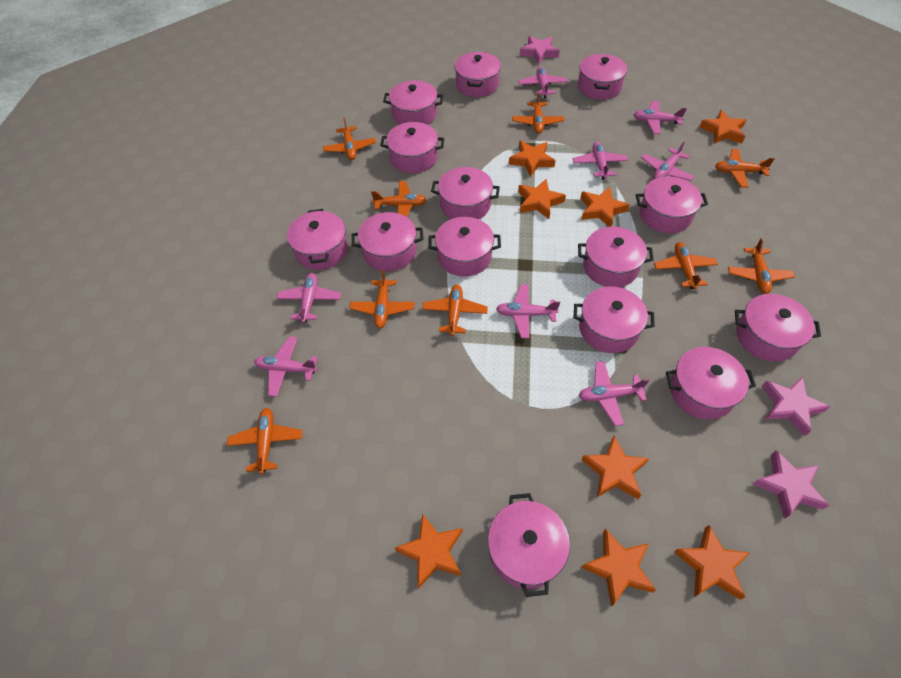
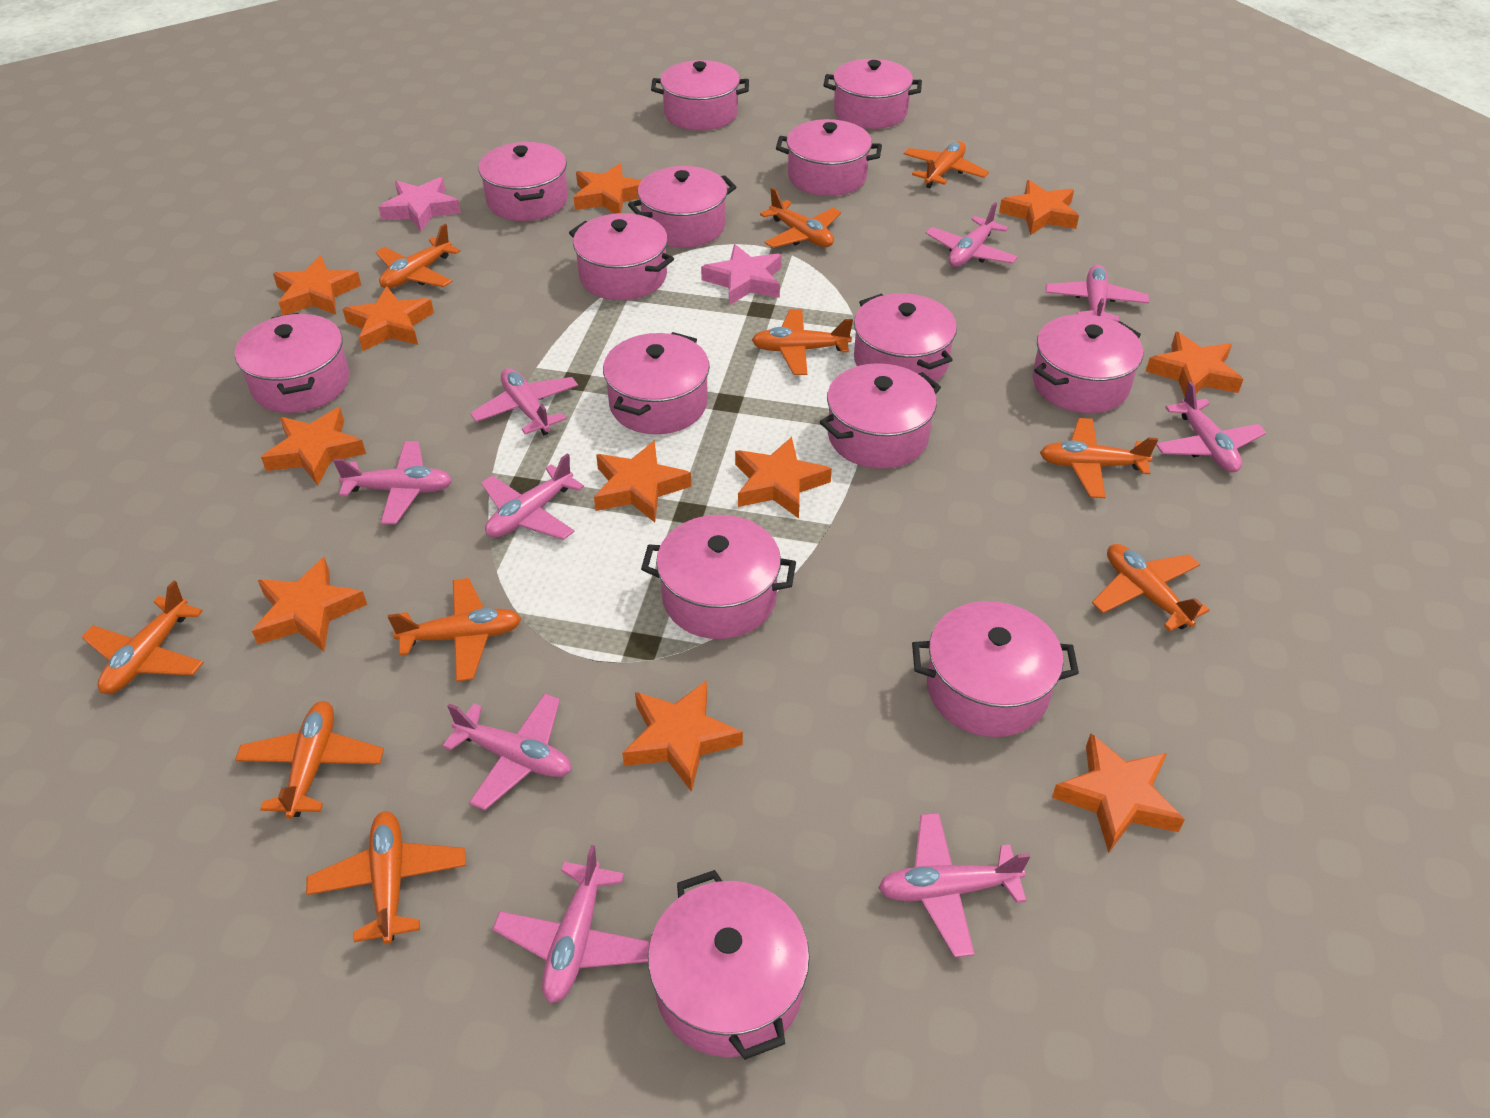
orange plane: [227,408,302,474] [323,117,376,160] [349,270,415,328] [371,181,427,217] [422,284,488,336] [512,92,564,134] [654,242,718,289] [715,149,775,188] [728,238,795,294] = 9 -> [82,580,204,694] [235,701,384,819] [306,811,466,944] [376,224,460,289] [388,578,521,682] [752,309,853,375] [760,188,841,248] [904,141,989,188] [1040,418,1158,498] [1092,544,1210,631] = 10
orange star: [395,513,462,589] [509,140,556,177] [518,179,566,219] [580,187,629,227] [581,436,649,499] [581,529,656,607] [674,525,750,600] [700,110,747,144] = 8 -> [252,557,367,651] [261,407,366,485] [273,256,361,315] [343,286,434,351] [574,163,642,214] [594,440,691,522] [622,680,743,792] [735,437,832,518] [999,180,1079,235] [1052,733,1185,853] [1146,332,1243,397] = 11
pink plane: [254,336,318,397] [276,273,341,323] [496,284,560,338] [518,66,568,98] [573,142,628,180] [579,361,649,426] [633,101,687,134] [641,141,694,181] = 8 -> [333,441,452,524] [443,694,571,810] [470,368,578,435] [481,453,584,540] [493,845,650,1003] [878,813,1030,957] [926,202,1018,267] [1046,265,1149,322] [1156,381,1266,472] = 9
pink star: [520,36,560,65] [753,450,829,519] [762,376,830,436] = 3 -> [379,177,461,232] [701,244,782,305] = 2

